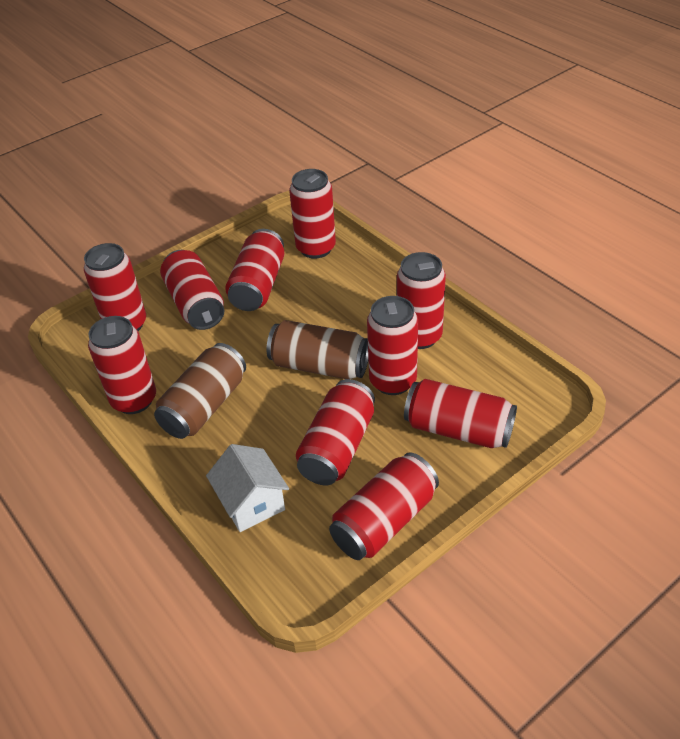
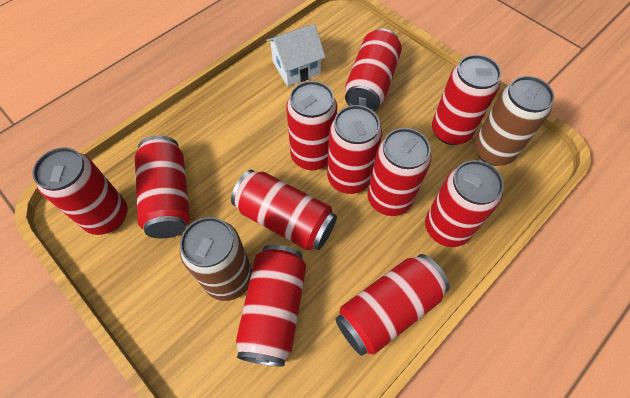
red can: [84,243,146,331] [88,316,156,414] [160,250,224,330] [225,229,284,311] [289,169,336,259] [296,379,375,485] [329,453,439,560] [367,296,418,395] [397,252,446,349] [404,379,517,448] = 10 -> [33,147,128,235] [135,135,190,238] [231,170,337,250] [236,245,306,367] [286,81,337,170] [327,105,382,194] [335,254,450,356] [345,29,402,112] [368,128,431,216] [425,160,504,247] [432,55,501,145] = 11

